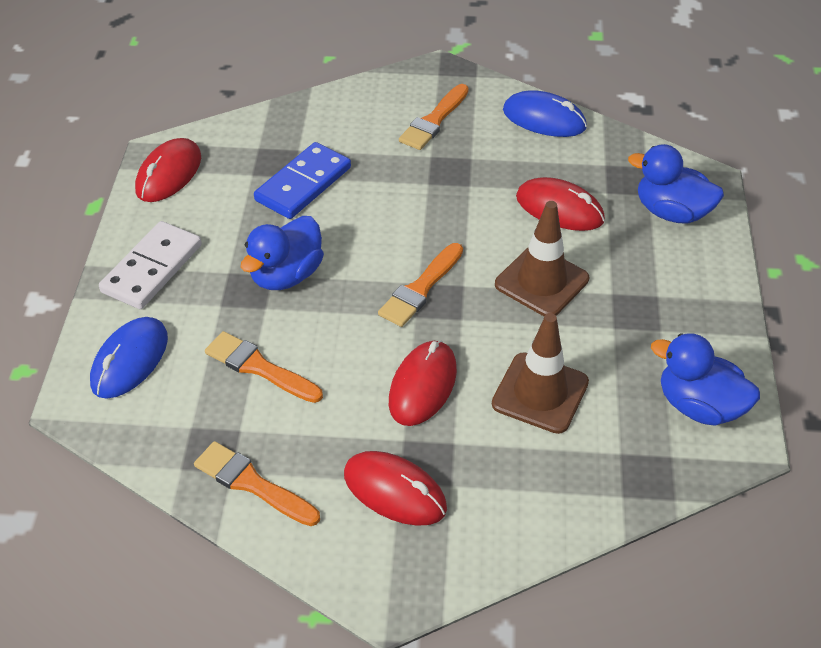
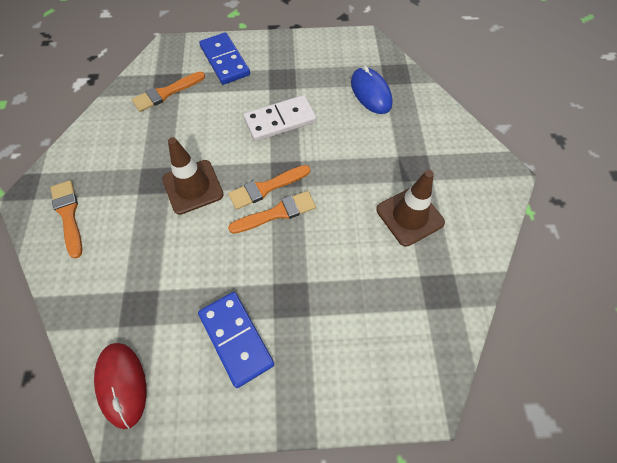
blue domino: [254,142,351,219] = 1 -> [198,292,274,388] [199,32,250,85] = 2
blue duck: [241,216,324,290] [628,144,724,224] [651,333,760,425] = 3 -> none = 0
blue mouse: [90,317,168,398] [503,90,587,137] = 2 -> [351,66,392,114] = 1
red mouse: [135,138,201,202] [344,451,447,526] [389,340,457,426] [516,177,605,231] = 4 -> [94,343,146,429] = 1

